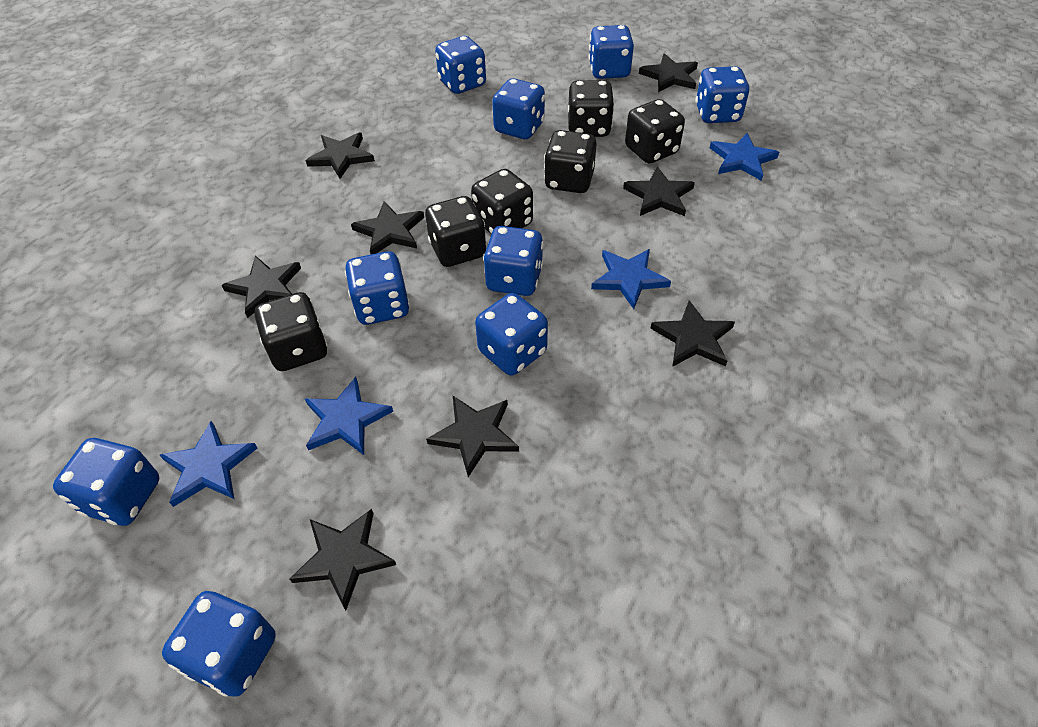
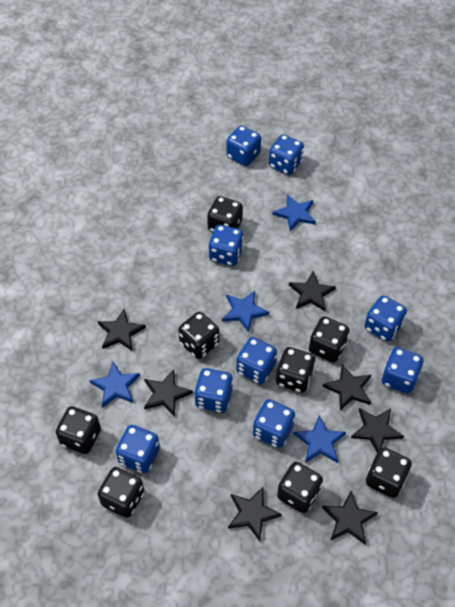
black dice: [255,292,328,371] [425,196,487,267] [471,169,533,234] [544,130,597,193] [568,80,614,137] [625,99,685,163] = 6 -> [56,406,101,454] [98,467,144,518] [178,312,220,359] [207,196,243,232] [276,347,316,393] [277,462,323,513] [309,317,349,363] [366,447,412,498] = 8
black star: [222,255,301,318] [290,509,396,610] [306,132,375,179] [351,201,424,254] [426,396,519,477] [623,167,695,216] [639,53,698,92] [650,300,735,367] = 8 -> [98,309,146,351] [144,369,193,417] [228,487,282,541] [289,271,336,311] [322,491,378,544] [323,364,371,411] [351,408,404,452] = 7

